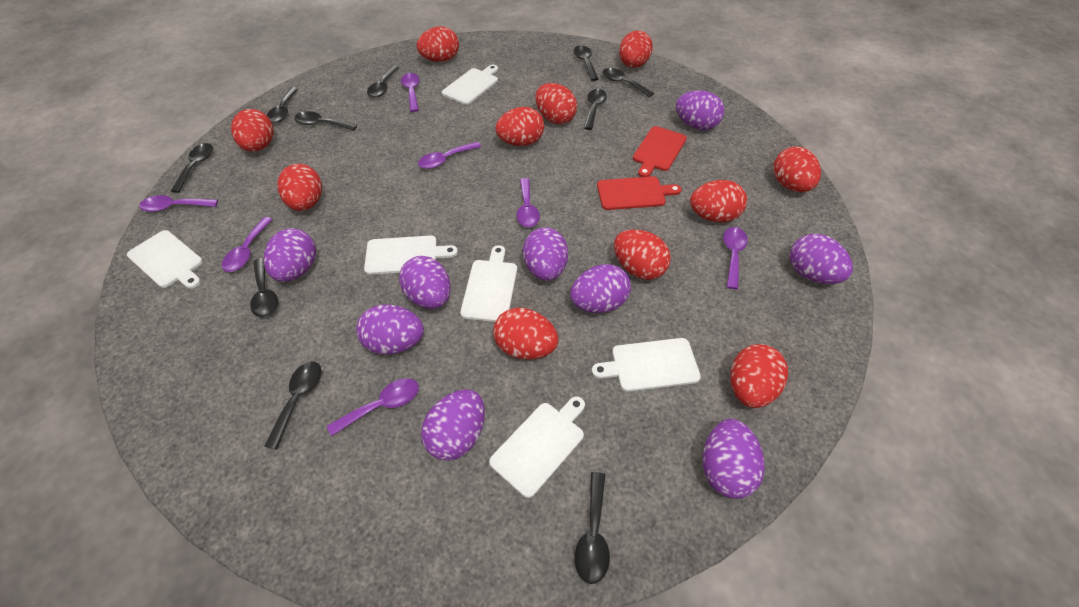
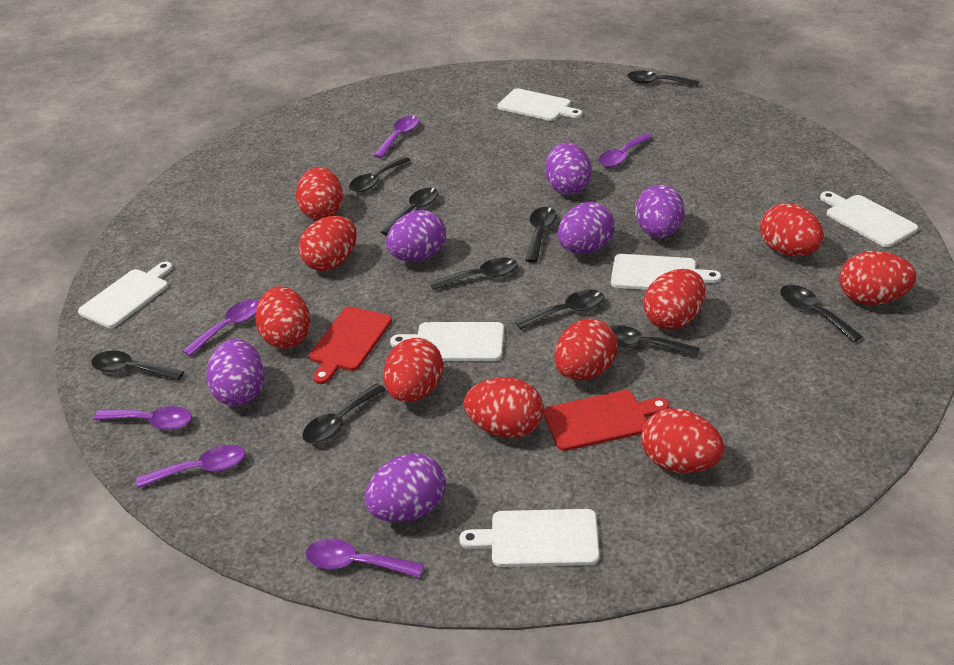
purple egg: [264,228,316,282] [356,305,424,355] [399,256,451,309] [421,389,485,461] [523,227,568,281] [570,264,631,313] [676,90,724,130] [703,419,765,499] [790,234,853,284] = 9 -> [206,339,265,406] [365,453,446,522] [386,210,446,261] [545,142,592,195] [558,202,615,254] [635,185,685,238] = 6
purple spoon: [139,195,218,212] [222,217,273,272] [327,378,419,437] [401,73,420,112] [418,142,481,169] [516,178,540,227] [723,227,748,289] = 7 -> [94,406,192,430] [136,445,245,488] [182,299,259,356] [306,539,424,578] [373,116,419,158] [598,133,652,167] = 6
red egg: [231,109,274,152] [277,164,322,211] [417,26,459,62] [493,308,559,359] [495,107,544,146] [535,83,577,124] [614,230,671,280] [619,30,653,68] [690,180,747,223] [730,344,788,408] [774,147,821,192] = 11 -> [255,286,311,349] [296,167,343,220] [299,216,356,271] [383,338,443,402] [464,377,544,438] [554,319,618,380] [641,408,725,473] [643,269,705,330] [760,203,824,256] [840,251,916,305] = 10

